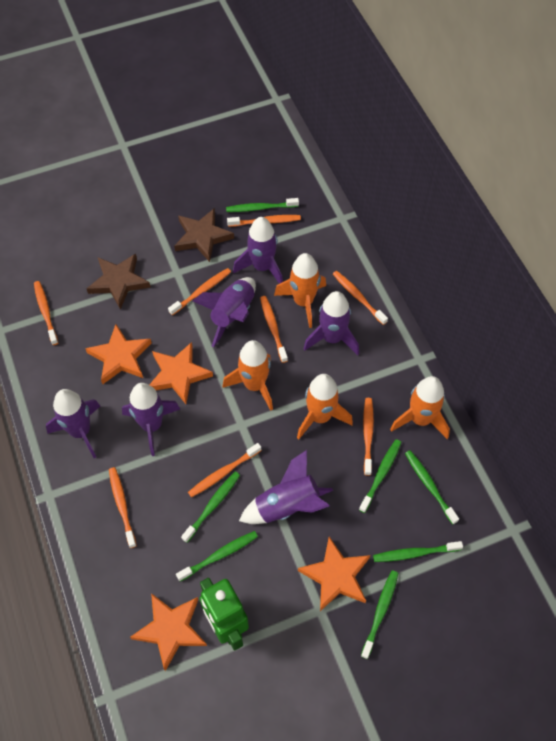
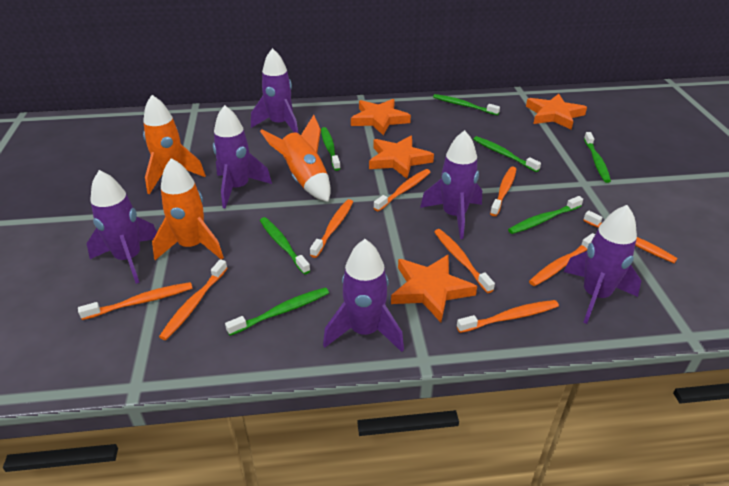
brown star: [87,254,151,309] [174,208,234,262] = 2 -> none = 0
green robot: [199,578,249,651] = 1 -> none = 0
orange rocket: [223,340,273,411] [274,253,326,328] [297,374,353,439] [390,376,450,439] = 4 -> [143,95,206,194] [152,158,224,260] [260,115,331,202] = 3
orange toothbrush: [34,281,58,345] [109,467,137,548] [168,268,231,315] [188,443,262,498] [227,215,301,227] [260,296,288,363] [333,271,388,325] [363,398,374,476] = 8 -> [78,282,193,320] [159,259,227,340] [310,199,353,258] [374,169,430,212] [434,229,495,293] [457,300,559,333] [490,166,516,216] [529,233,595,286] [583,211,678,263] = 9

